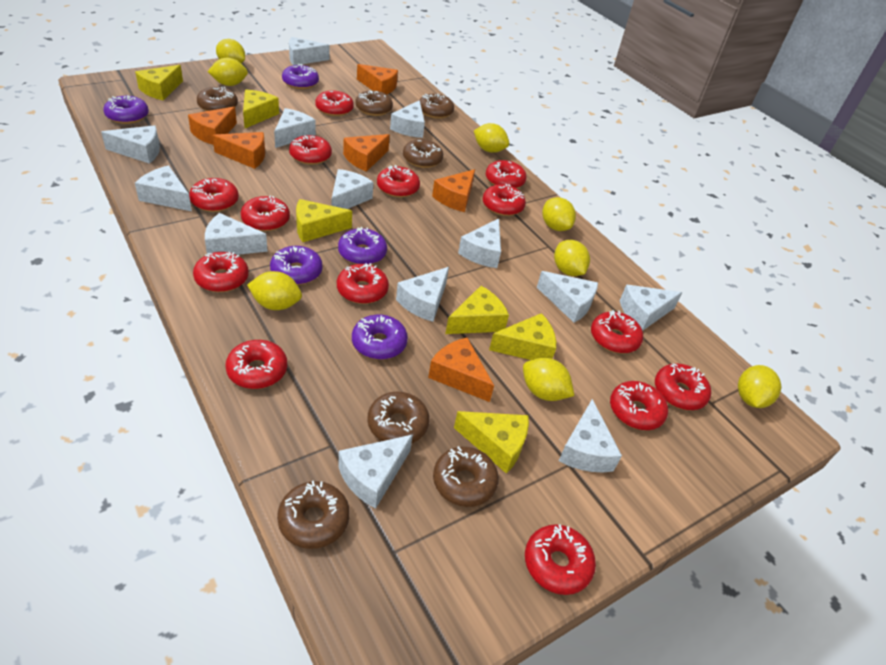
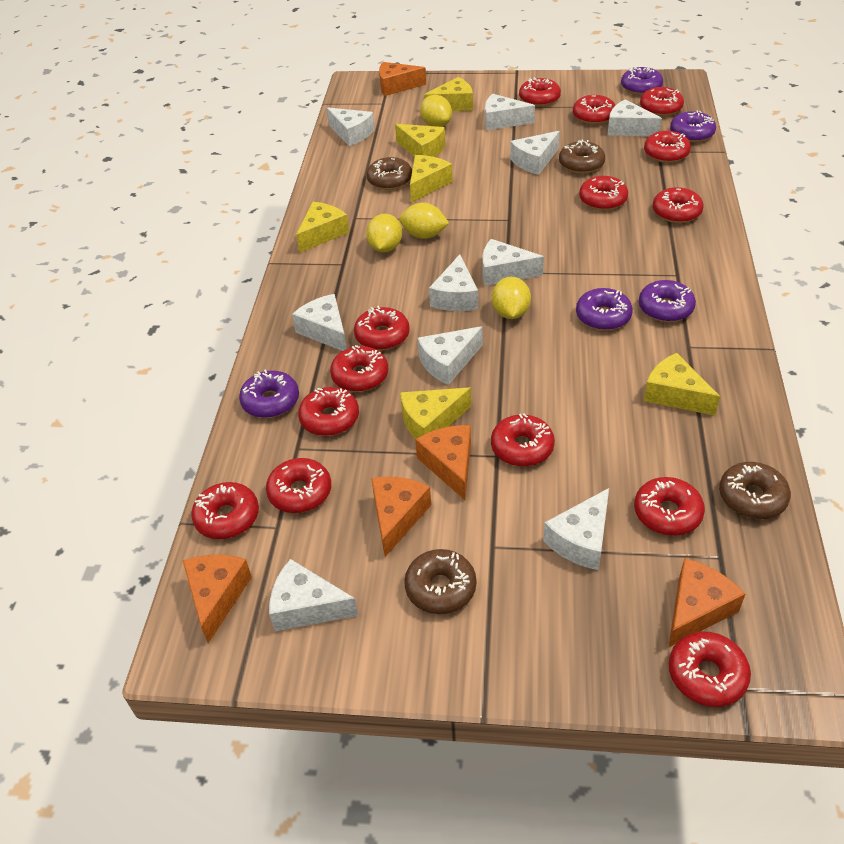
brown donut: [197,86,238,111] [277,481,350,549] [356,90,393,116] [367,392,430,443] [403,139,443,168] [420,93,454,119] [433,446,499,507] = 7 -> [366,157,412,190] [404,549,476,614] [559,140,605,174] [719,462,791,519] = 4
orange cheese: [188,107,237,145] [212,132,265,169] [343,134,390,172] [357,64,398,94] [428,337,494,402] [432,169,475,212] = 6 -> [183,555,252,643] [371,477,431,557] [379,62,426,96] [415,425,471,500] [668,558,745,648] = 5
white cheese: [101,125,160,164] [135,165,192,211] [205,213,268,255] [274,108,316,148] [289,37,329,65] [331,169,373,209] [338,434,413,509] [390,100,425,138] [396,267,449,322] [458,218,501,268] [537,271,598,323] [559,399,622,472] [620,285,682,331] = 13 -> [269,559,358,631] [292,294,347,351] [327,107,375,146] [418,326,483,385] [429,254,478,311] [482,239,544,286] [485,94,535,130] [510,131,560,175] [543,488,609,570] [608,100,662,136] = 10
yellow lemon: [208,58,248,86] [216,39,245,64] [247,271,302,310] [474,123,509,153] [523,358,574,401] [542,197,576,231] [554,240,590,276] [738,365,781,408] = 8 -> [366,214,402,252] [399,203,449,239] [420,95,452,127] [492,277,531,319] = 4

